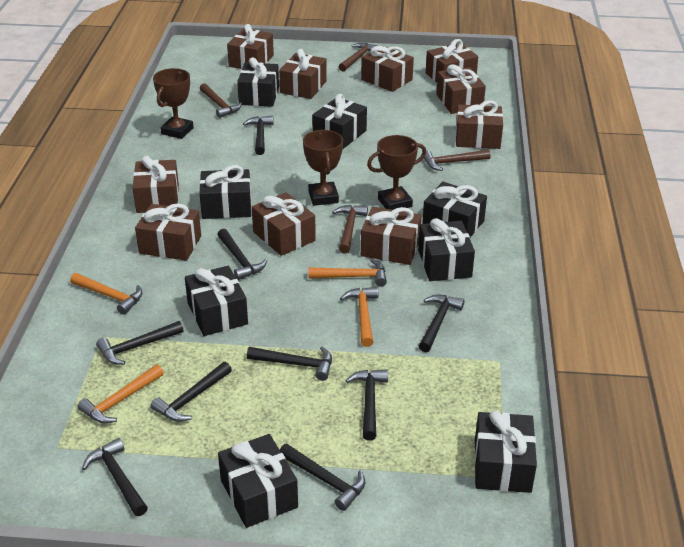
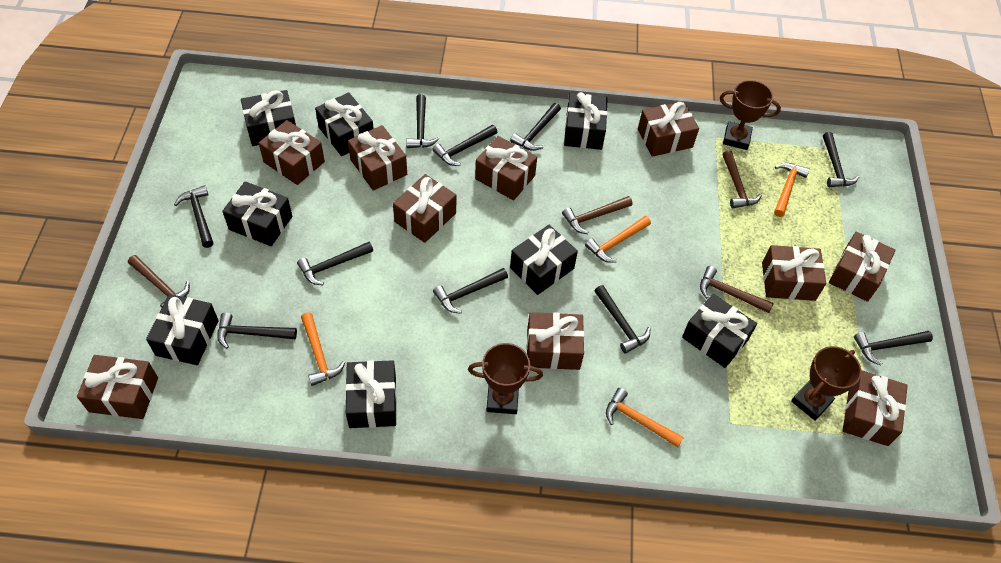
black hammer: [82,438,148,516] [96,321,184,365] [150,362,232,422] [217,229,267,280] [243,116,274,155] [247,346,332,381] [280,444,365,511] [346,370,388,440] [419,295,465,352] = 9 -> [174,185,213,248] [217,313,297,349] [297,242,373,285] [406,94,439,148] [432,125,497,166] [433,268,508,314] [510,103,561,151] [595,285,650,354] [823,132,859,187] [854,331,933,365] = 10

